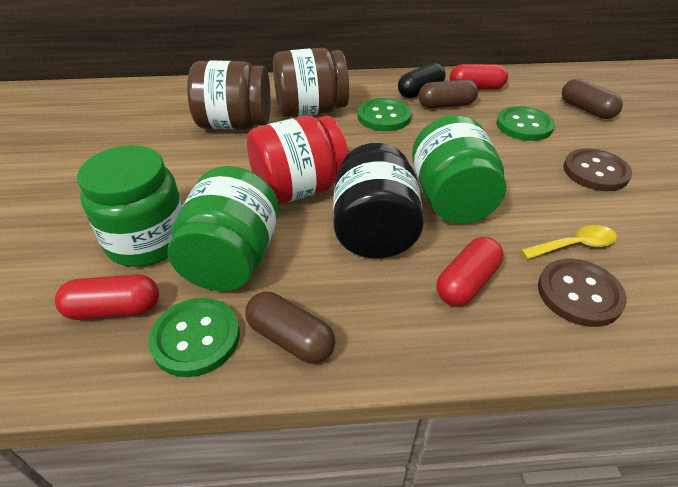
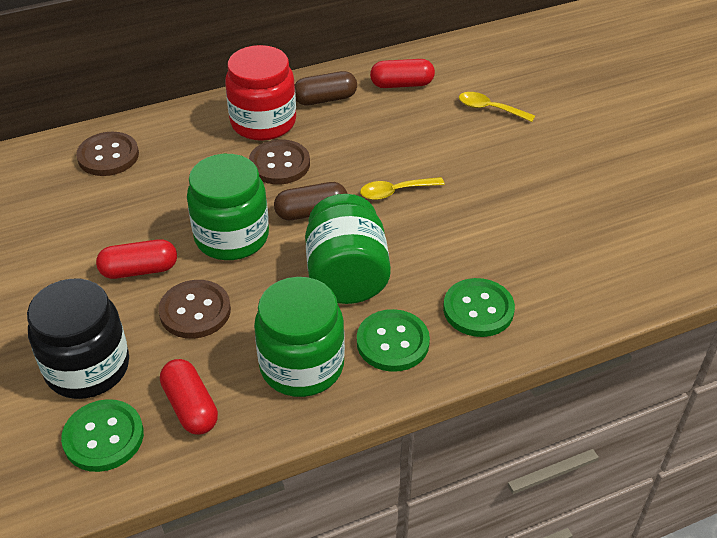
black capsule: [398,63,445,98] = 1 -> none = 0
brown button: [538,259,627,327] [563,148,632,191] = 2 -> [76,132,139,176] [159,280,231,339] [249,139,310,185] = 3
brown capsule: [245,292,335,364] [418,79,478,108] [562,79,623,119] = 3 -> [274,182,347,220] [295,71,357,105] = 2
brown jar: [187,60,271,130] [273,48,349,117] = 2 -> none = 0
yellow spoon: [521,225,617,259] = 1 -> [360,177,445,200] [459,92,535,122] = 2

